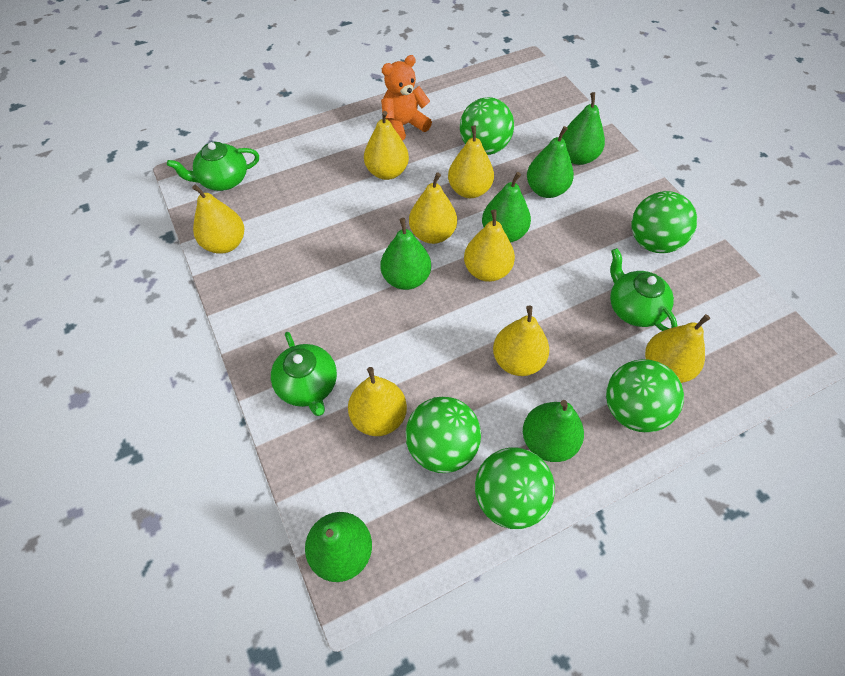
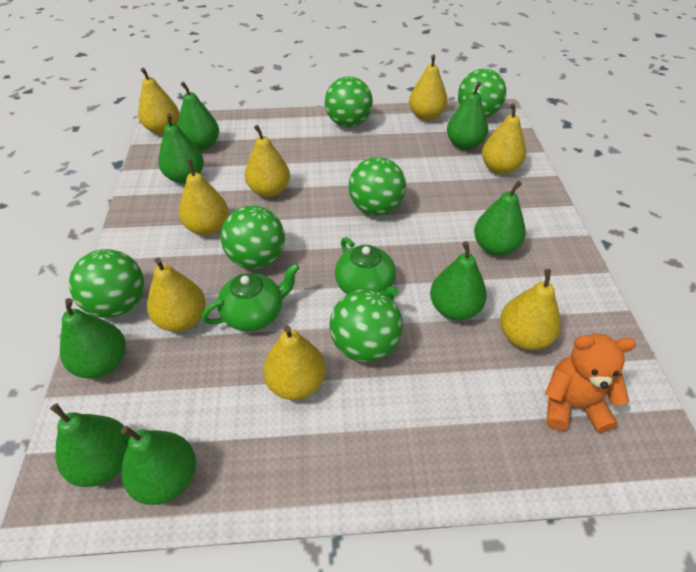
green ball: [406,397,481,473] [460,97,514,155] [475,447,555,529] [606,359,684,433] [631,191,697,253] = 5 -> [69,249,144,318] [221,205,285,269] [325,76,373,127] [329,289,403,362] [349,157,406,216] [458,69,506,118] = 6
green pear: [305,512,372,582] [380,218,431,290] [482,172,531,243] [523,400,584,462] [527,126,574,198] [562,92,605,165] = 6 -> [50,403,130,487] [60,298,126,378] [121,426,196,505] [158,113,204,184] [177,82,219,151] [430,241,487,320] [447,82,488,150] [474,181,526,256] = 8
green teapot: [167,142,259,191] [271,332,337,416] [610,248,677,331] = 3 -> [201,263,300,331] [335,237,399,300] = 2

